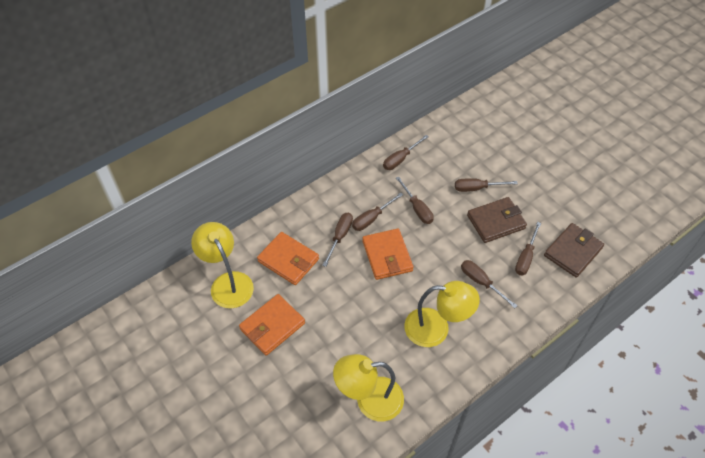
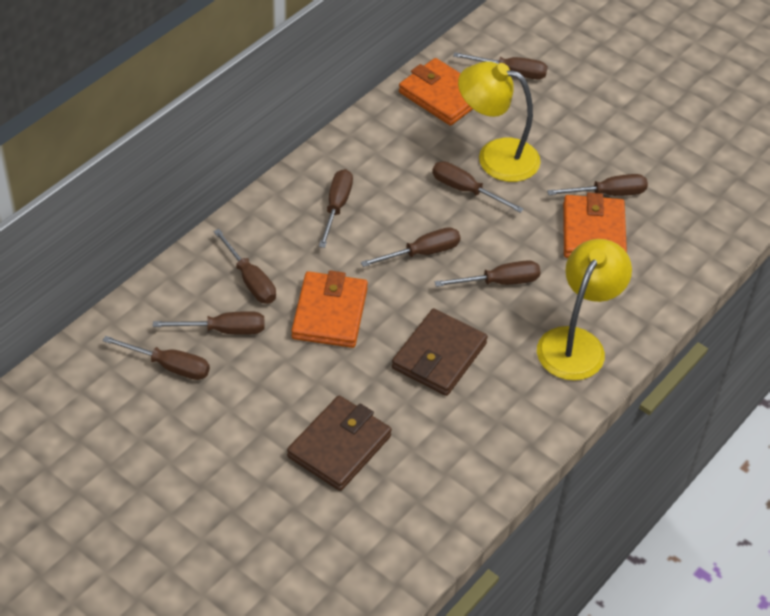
brown screwdriver: [322,213,353,267] [352,193,403,231] [383,135,429,170] [396,177,434,224] [455,178,518,192] [461,260,517,308] [515,222,541,275] = 7 -> [103,336,210,380] [153,311,264,335] [214,229,276,304] [319,169,353,248] [361,227,461,267] [432,161,524,213] [435,260,541,287] [453,52,548,79] [547,174,648,196] = 9
yellow lamp: [191,222,254,308] [333,354,404,422] [404,281,480,347] = 3 -> [458,61,541,182] [537,239,632,381] = 2

